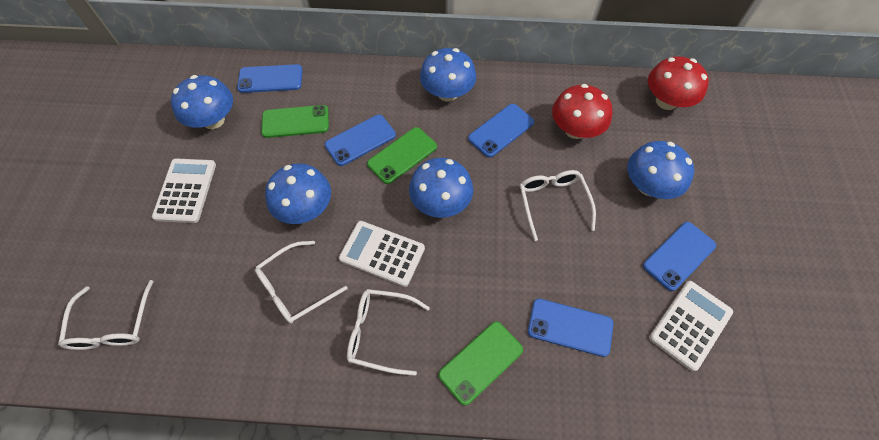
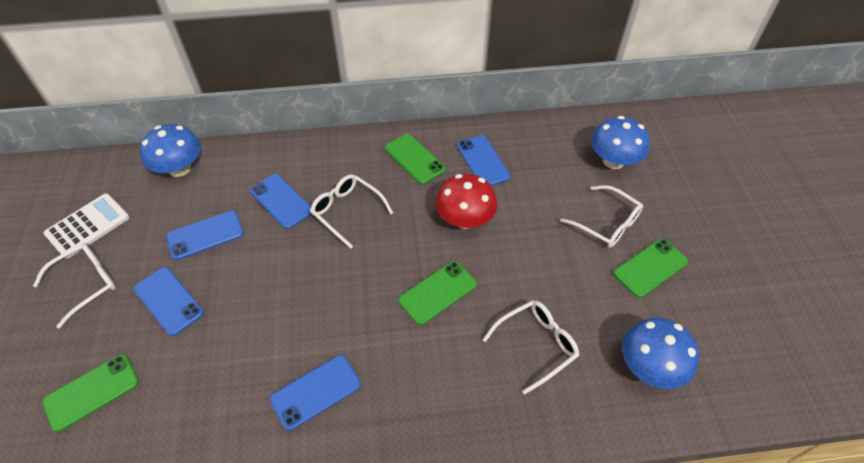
blue mushroom: [171,75,233,129] [265,163,331,224] [409,158,473,218] [420,48,477,101] [627,141,694,199] = 5 -> [140,124,201,177] [591,116,650,169] [622,317,699,389] = 3
green phone: [261,105,329,138] [367,127,437,184] [439,321,523,405] = 3 -> [42,354,139,432] [385,134,445,184] [399,261,477,325] [613,239,688,298] = 4
red mushroom: [552,84,612,139] [648,56,709,110] = 2 -> [436,174,497,229] = 1
white calculator: [152,159,216,223] [339,221,425,287] [649,281,733,372] = 3 -> [43,193,130,259] = 1

